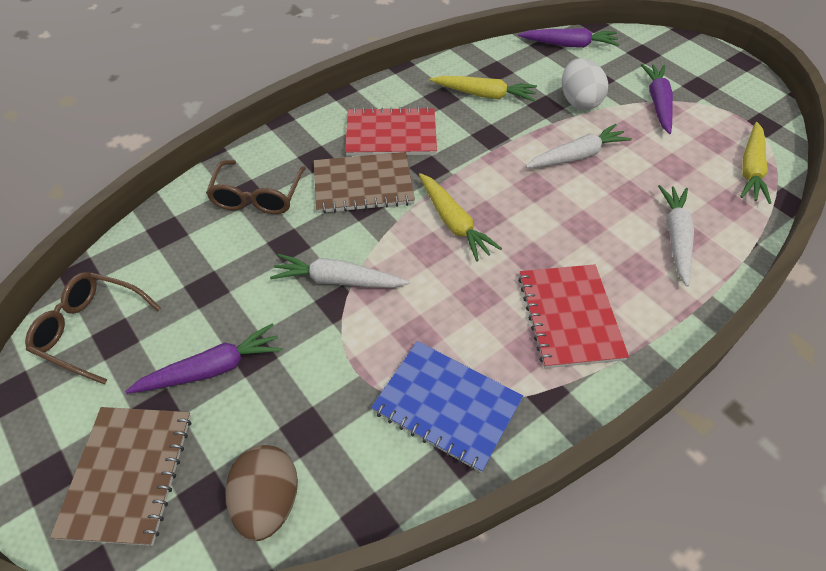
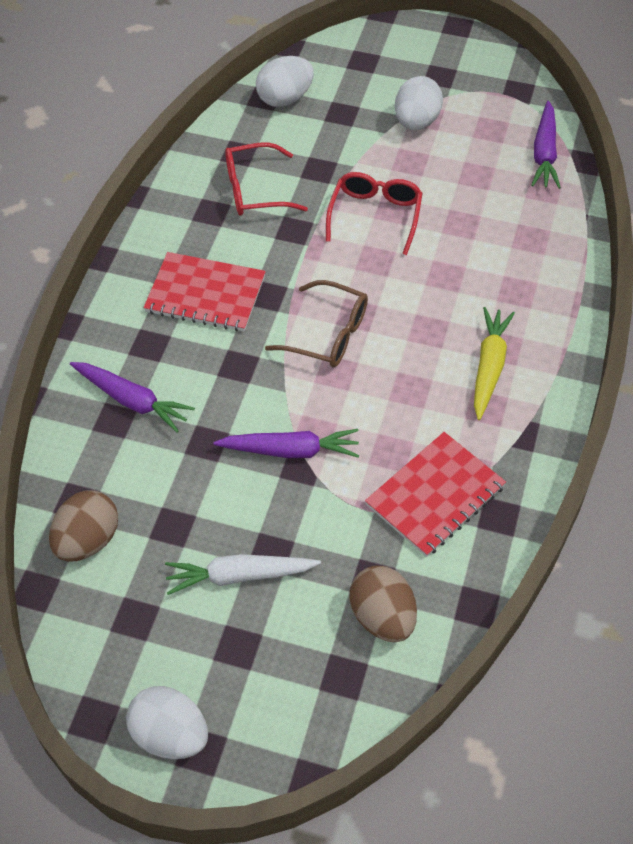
blue notebook: [371,341,523,473] = 1 -> none = 0
brown egg: [225,445,298,541] = 1 -> [49,490,118,562] [350,565,417,642] = 2
brown glasses: [25,272,161,385] [206,160,306,214] = 2 -> [265,280,368,368] = 1
brown notebook: [50,407,191,546] [314,152,415,214] = 2 -> none = 0
red glasses: none = 0 -> [225,142,308,216] [326,172,423,255] = 2
white carrot: [270,254,410,288] [526,124,632,168] [658,185,694,287] = 3 -> [165,554,321,595] = 1
white egg: [562,58,608,110] = 1 -> [126,686,208,759] [256,56,314,107] [395,76,443,130] = 3
yellow carrot: [419,173,502,262] [430,76,537,102] [740,122,771,204] = 3 -> [474,307,515,420] = 1

